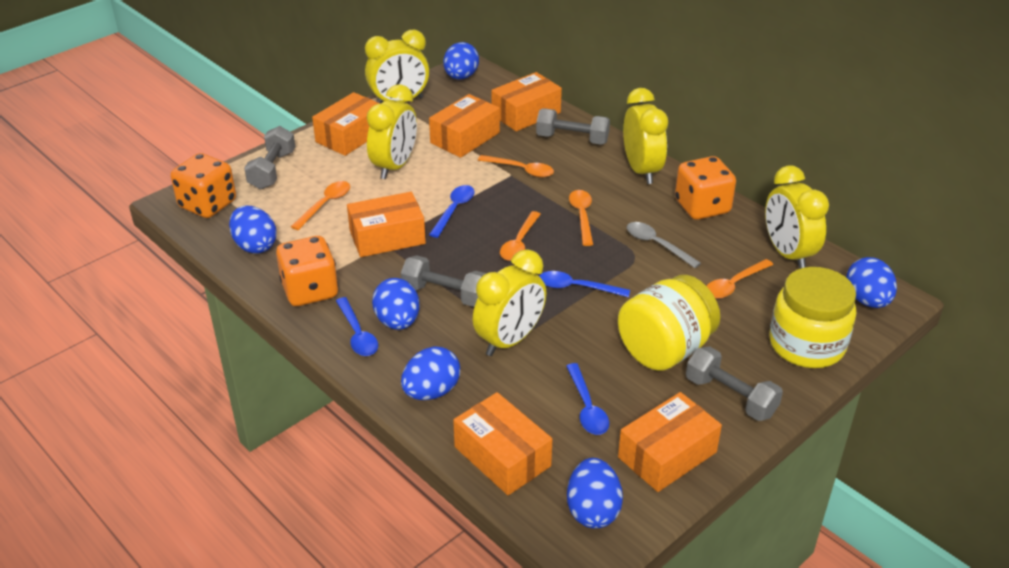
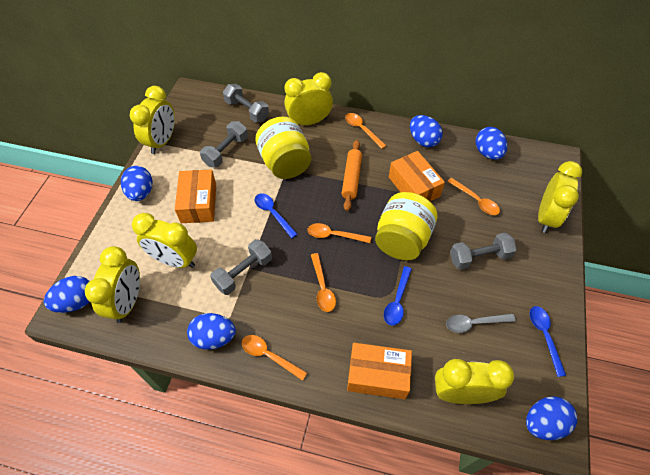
blue spoon: [336,297,378,356] [429,185,475,238] [539,271,630,297] [566,363,609,435] = 4 -> [255,193,297,238] [384,266,412,326] [530,306,566,377] = 3
orange box: [312,92,380,156] [347,192,426,257] [429,94,500,158] [453,392,552,495] [491,72,562,131] [618,392,722,492] = 6 -> [175,170,216,223] [347,343,412,399] [389,151,445,201] = 3
orange dice: [171,153,236,218] [276,236,338,306] [675,156,736,220] = 3 -> none = 0
orange rolling pin: none = 0 -> [342,140,362,211] = 1
yellow clock: [365,30,429,104] [367,85,417,179] [473,249,546,356] [623,88,668,184] [765,166,829,269] = 5 -> [85,246,140,323] [130,86,175,154] [132,213,197,268] [284,72,333,125] [435,359,514,404] [538,161,582,233] = 6

